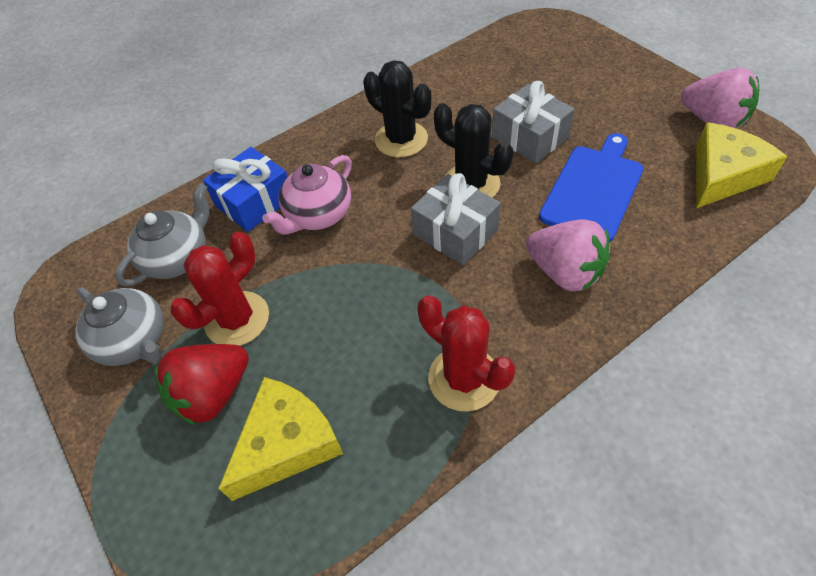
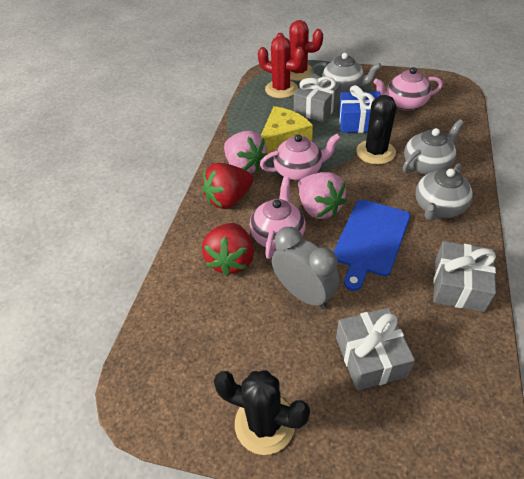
grey clock: none = 0 -> [272,227,340,309] = 1
grey gift: [411,173,501,265] [492,81,575,164] = 2 -> [294,76,341,122] [336,308,415,390] [433,241,496,312] = 3
grey teapot: [75,287,164,366] [115,183,209,287] = 2 -> [311,53,382,94] [403,119,464,175] [415,163,473,221] = 3
pink teapot: [262,155,352,234] = 1 -> [250,176,306,259] [260,134,340,180] [373,67,443,111] = 3
red strawberry: [154,344,249,426] = 1 -> [202,163,253,209] [202,223,254,276] = 2
yellow cheese: [218,377,343,501] [696,122,788,208] = 2 -> [261,106,313,154] = 1

